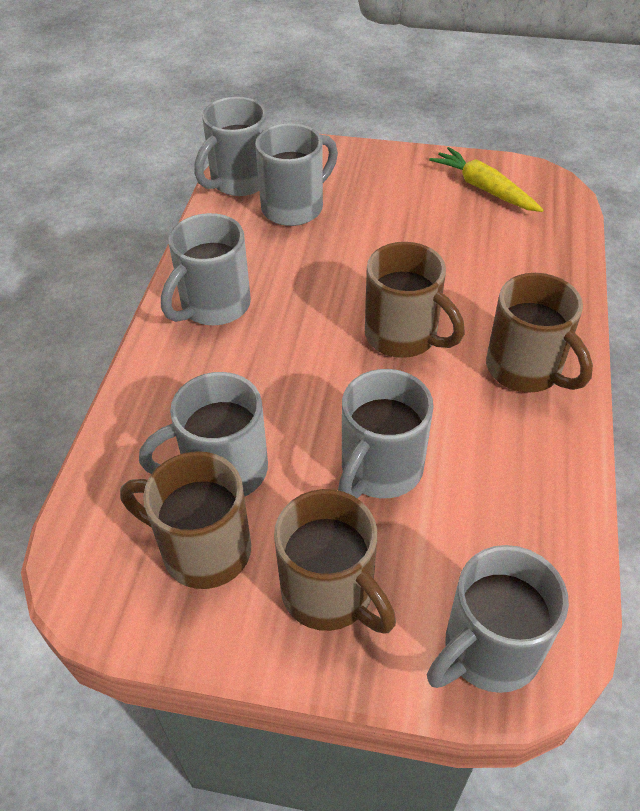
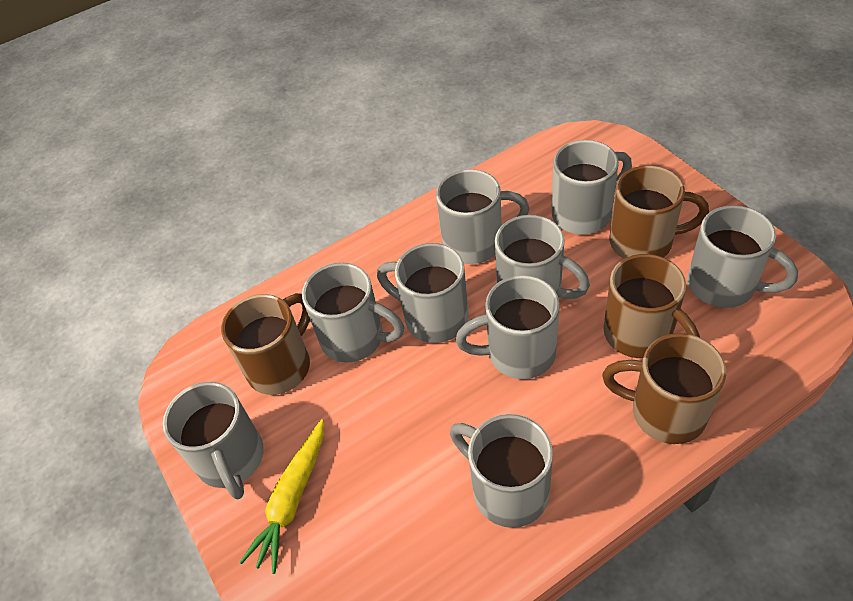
grey mug: [139,372,268,497] [161,213,251,325] [194,97,268,196] [255,123,338,226] [338,369,434,498] [427,545,569,693] = 6 -> [163,382,263,499] [302,263,405,362] [377,243,469,343] [436,169,529,264] [450,414,553,528] [456,275,560,379] [495,215,590,299] [552,140,632,234] [688,205,798,308] = 9

